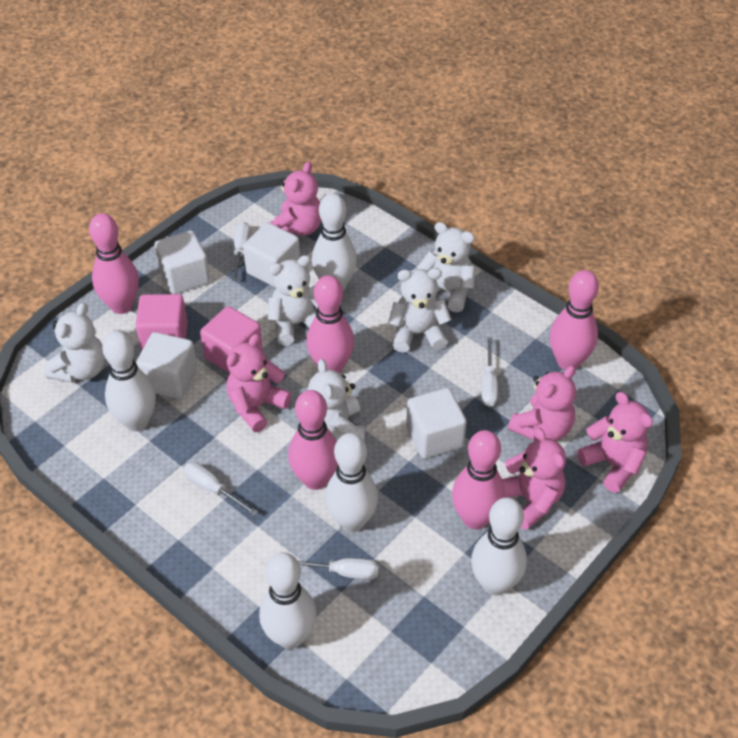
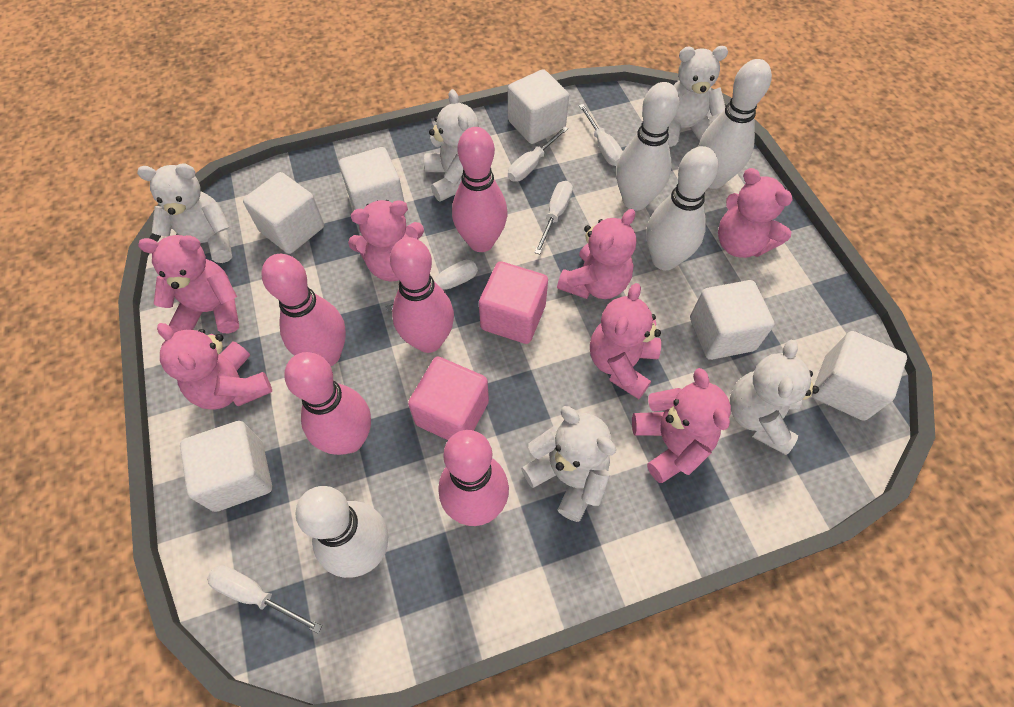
pink teddy bear: [227,334,292,432] [270,161,322,236] [502,427,566,530] [508,365,576,441] [577,392,653,493] = 5 -> [138,235,239,333] [157,323,272,409] [348,200,424,281] [557,209,636,299] [590,283,661,399] [632,368,731,483] [718,168,793,258] = 7
white bowling pin: [102,331,156,431] [259,552,317,649] [312,193,357,291] [325,433,378,532] [471,497,527,596] = 5 -> [296,486,388,578] [616,82,679,211] [646,146,718,270] [698,59,772,189] = 4
white cube: [136,332,197,399] [155,230,210,294] [243,223,300,287] [406,388,466,458] = 4 -> [180,421,272,512] [243,172,324,254] [339,147,404,210] [508,69,569,144] [690,280,774,360] [812,331,907,421] = 6
white screwdriver: [183,462,258,516] [232,222,250,281] [298,558,379,580] [481,337,498,407] = 4 -> [207,565,322,633] [386,260,478,312] [508,126,568,181] [534,181,573,255] [579,104,623,166] = 5

